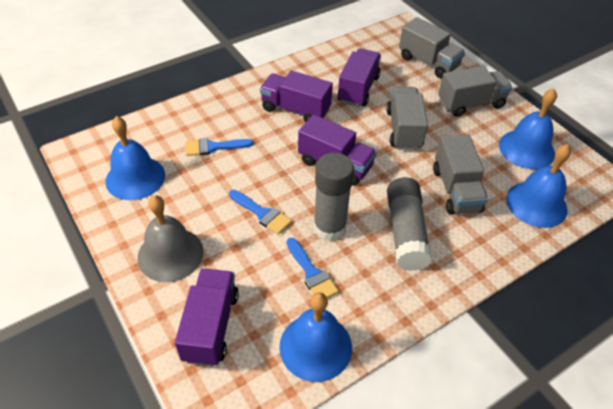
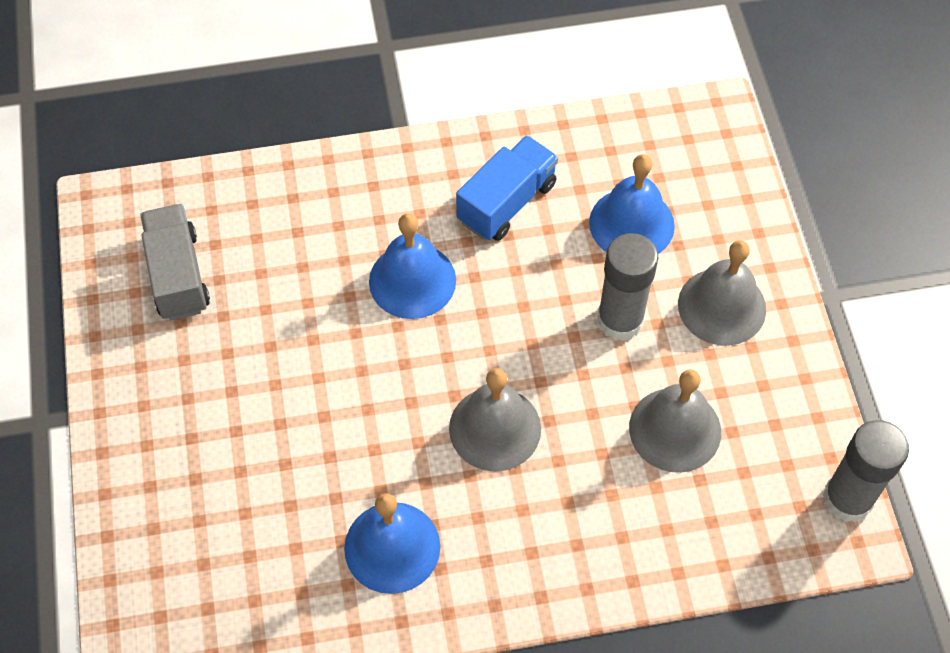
blue bell: [106,116,165,200] [279,292,352,382] [499,88,557,169] [506,144,571,228] = 4 -> [344,493,440,594] [369,213,456,319] [589,154,675,254] = 3
blue brush: [185,138,253,156] [229,190,292,235] [286,238,338,298] = 3 -> none = 0
blue truck: none = 0 -> [456,135,558,241] = 1
grey bell: [137,195,204,282] = 1 -> [449,368,541,471] [629,369,721,473] [678,240,766,346] = 3
grey truck: [386,87,428,150] [399,17,465,79] [433,134,488,215] [438,66,513,117] = 4 -> [140,204,210,320] = 1
purple truck: [175,268,239,366] [260,71,333,123] [298,115,377,185] [337,49,381,107] = 4 -> none = 0

